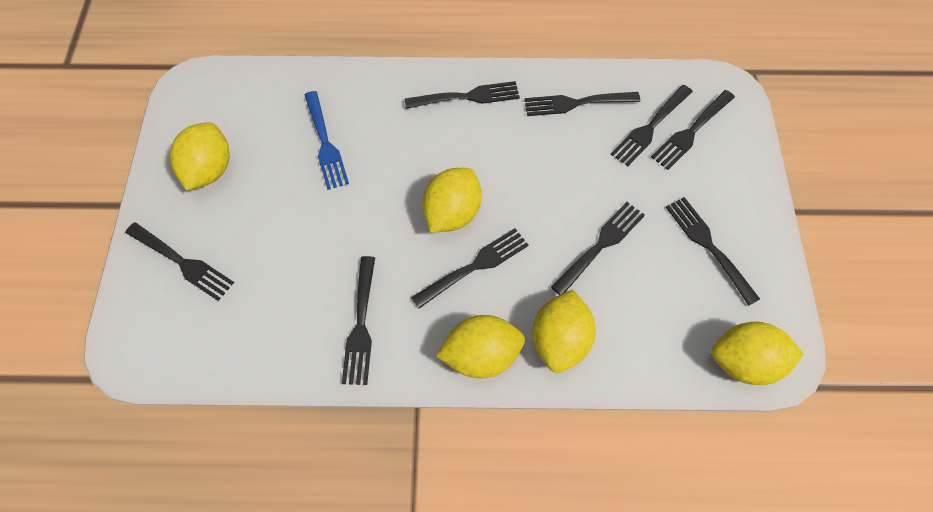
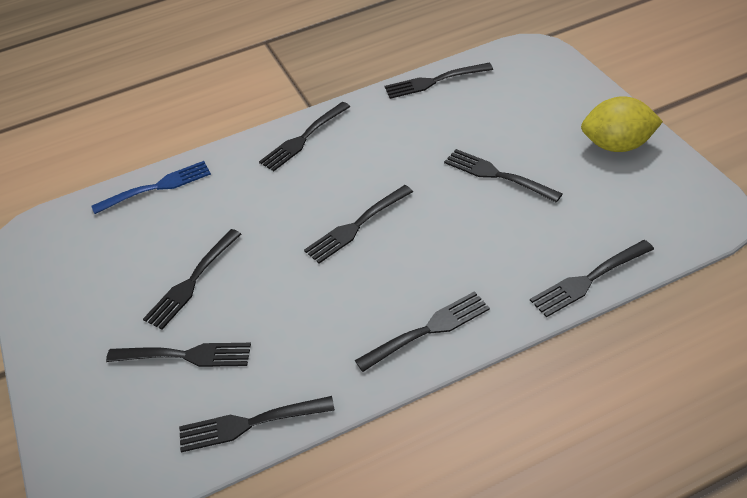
yellow lemon: [170,122,229,190] [422,168,482,233] [436,315,525,378] [532,289,596,373] [711,322,804,385] = 5 -> [581,96,663,152] = 1

